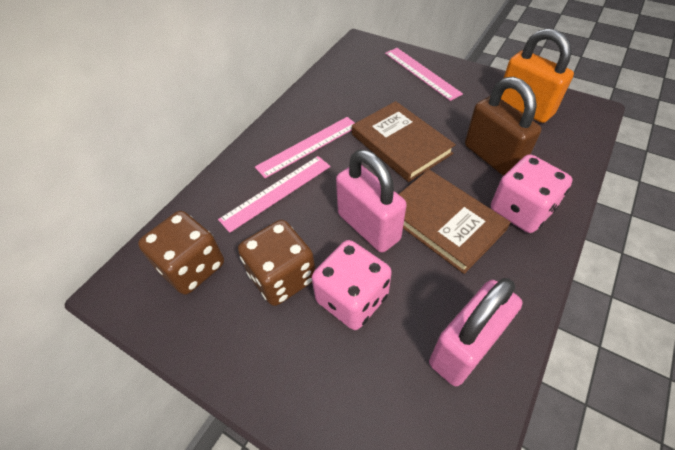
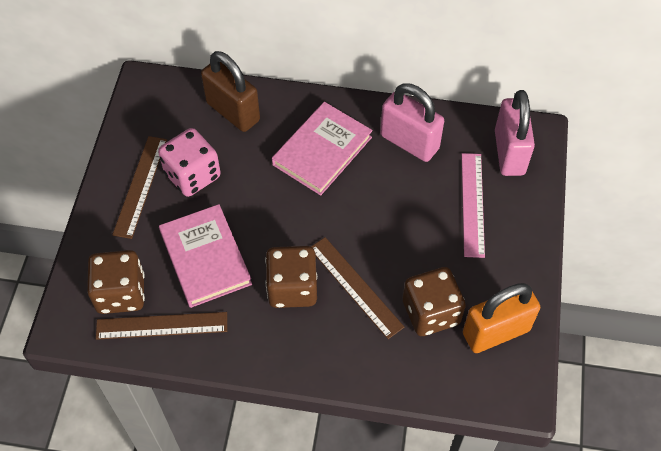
brown book: [352,101,456,182] [399,170,510,274] = 2 -> none = 0
brown dice: [138,211,224,295] [238,220,315,306] = 2 -> [87,250,145,314] [265,246,317,308] [403,267,466,336] = 3
brown ruler: none = 0 -> [96,312,227,340] [112,136,167,239] [311,237,404,339] = 3
pink book: none = 0 -> [159,204,252,308] [272,102,373,196] = 2
pink dice: [312,240,392,330] [491,154,573,233] = 2 -> [158,128,221,197] = 1
pink ruler: [218,156,331,233] [255,117,355,178] [385,48,463,101] = 3 -> [462,153,485,258] = 1

